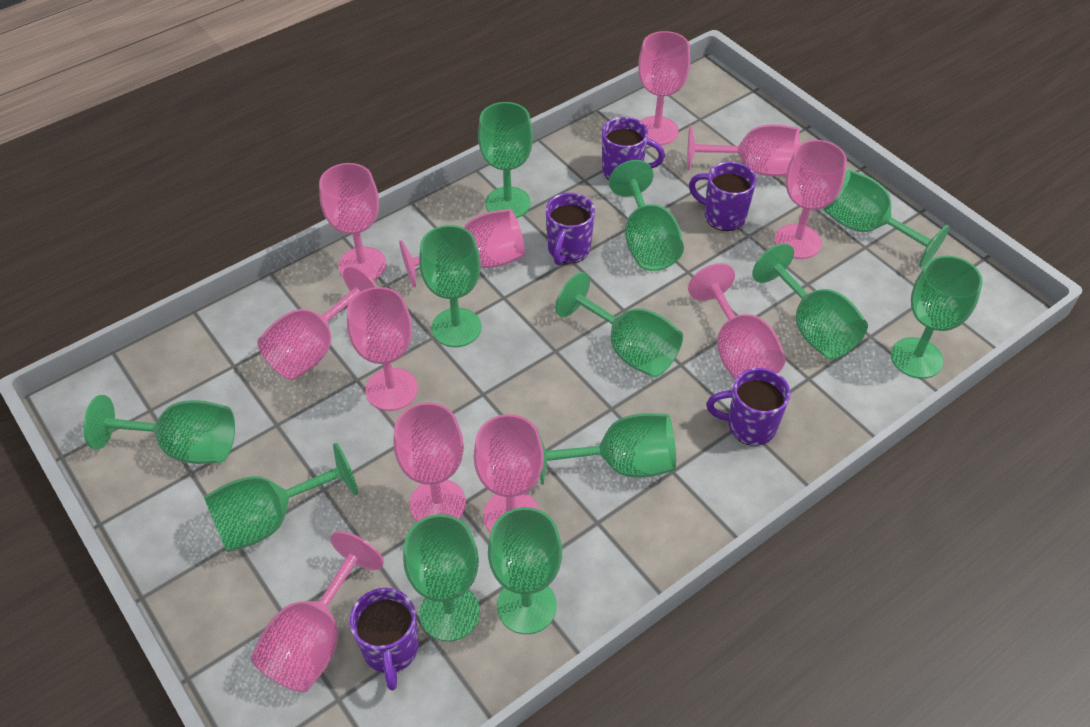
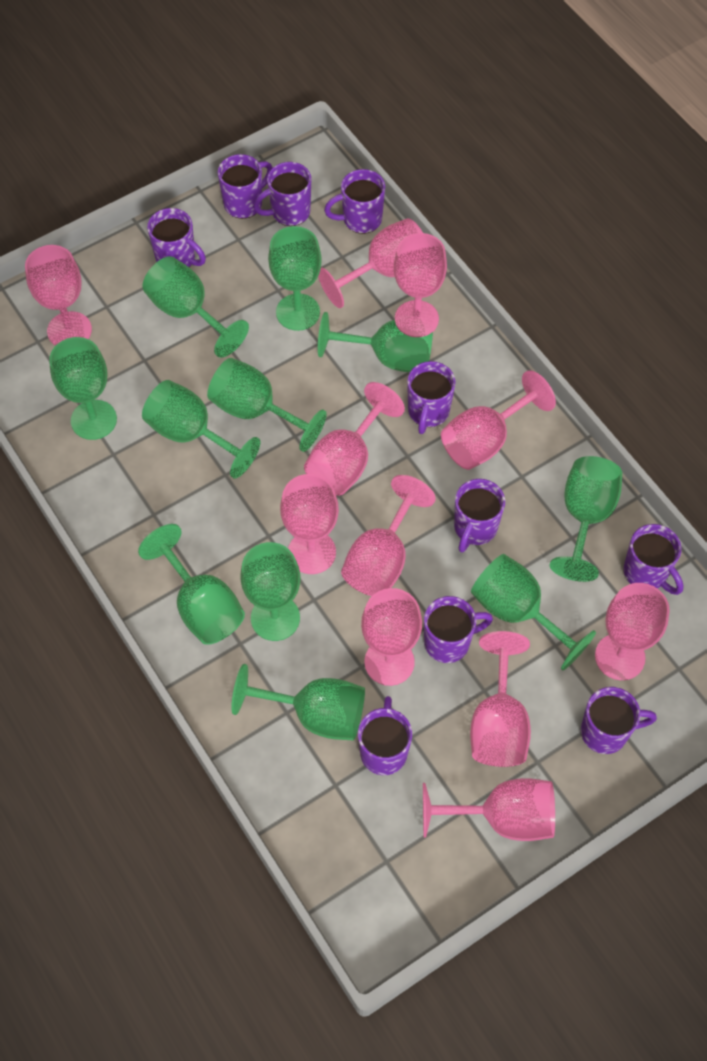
green goblet: [83,395,235,464] [204,443,358,552] [403,514,480,642] [419,225,481,347] [478,102,533,218] [488,507,562,634] [537,413,676,485] [556,272,683,377] [609,160,684,271] [752,243,868,360] [823,169,950,268] [891,256,983,379] = 12 -> [49,337,117,440] [138,524,245,645] [142,256,249,358] [142,380,260,479] [207,358,327,452] [231,664,365,741] [240,542,301,641] [268,226,322,331] [318,312,433,372] [471,554,596,671] [550,456,622,582] = 11
purple mug: [350,588,419,691] [546,193,595,265] [602,117,665,180] [689,162,757,231] [707,368,791,446] = 5 -> [147,208,206,267] [218,154,273,219] [253,162,311,226] [324,169,385,234] [358,696,412,775] [407,361,455,434] [424,596,493,663] [454,479,505,552] [581,687,657,754] [623,524,684,595] = 10

